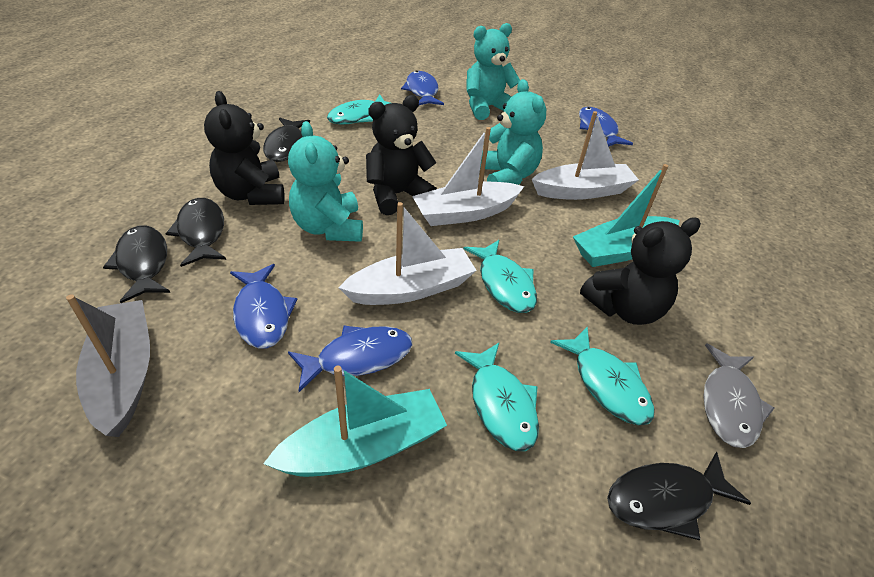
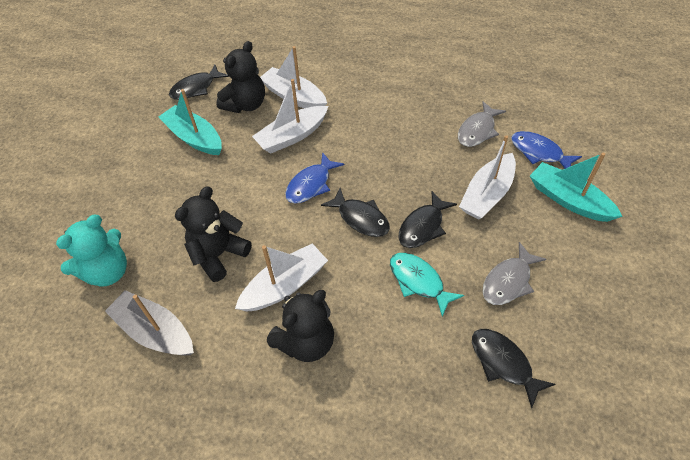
blue fish: [230,264,298,348] [288,326,412,392] [401,71,444,105] [579,107,633,147] = 4 -> [285,152,344,203] [511,131,582,169] = 2
grey fish: [704,344,774,448] = 1 -> [458,102,506,147] [482,242,547,305] = 2
turquoise fish: [327,94,390,124] [455,343,539,451] [464,240,537,313] [550,327,655,425] = 4 -> [390,253,464,317] = 1
turquoise teddy bear: [288,121,363,242] [466,23,520,120] [480,79,546,185] = 3 -> [56,215,127,287] = 1
white boat: [339,202,477,305] [412,127,524,226] [532,111,639,200] = 3 -> [235,243,328,312] [252,79,328,153] [260,46,327,108] [459,135,516,219] = 4

